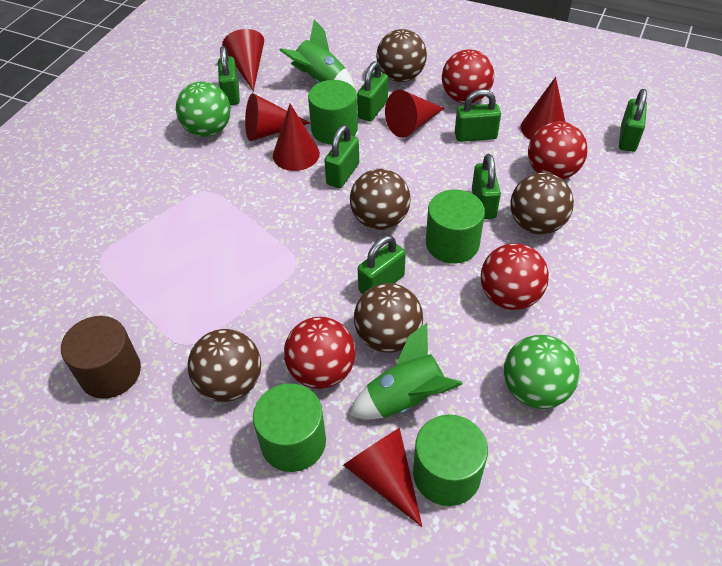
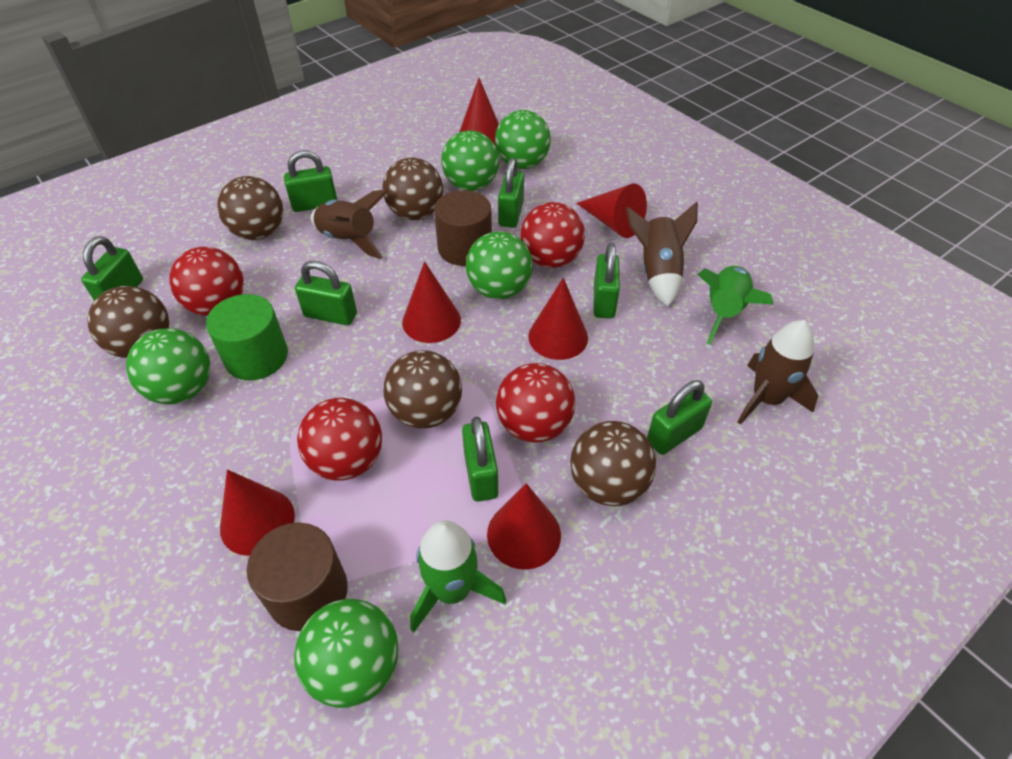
brown cylinder: [61,316,141,399] = 1 -> [247,522,348,631] [434,190,492,266] = 2
brown rocket: none = 0 -> [311,189,388,259] [626,202,698,307] [738,320,818,425] = 3
green ball: [176,81,231,137] [504,335,580,409] = 2 -> [126,328,210,405] [294,599,398,708] [441,131,499,191] [466,231,533,299] [495,110,551,169] = 5
green cylinder: [253,383,326,472] [308,80,358,144] [413,415,488,506] [426,189,485,264] = 4 -> [206,294,288,380] = 1

